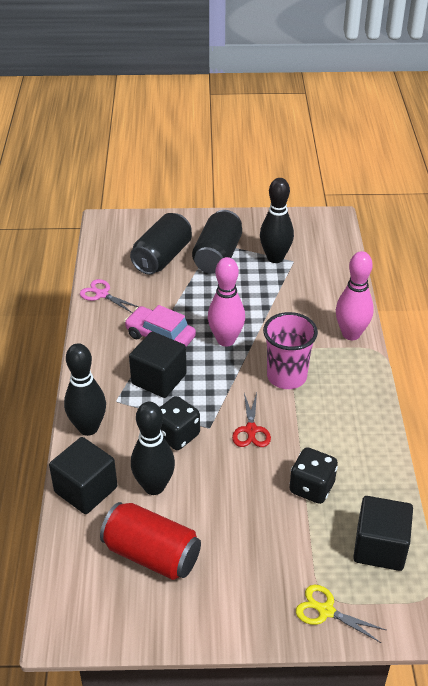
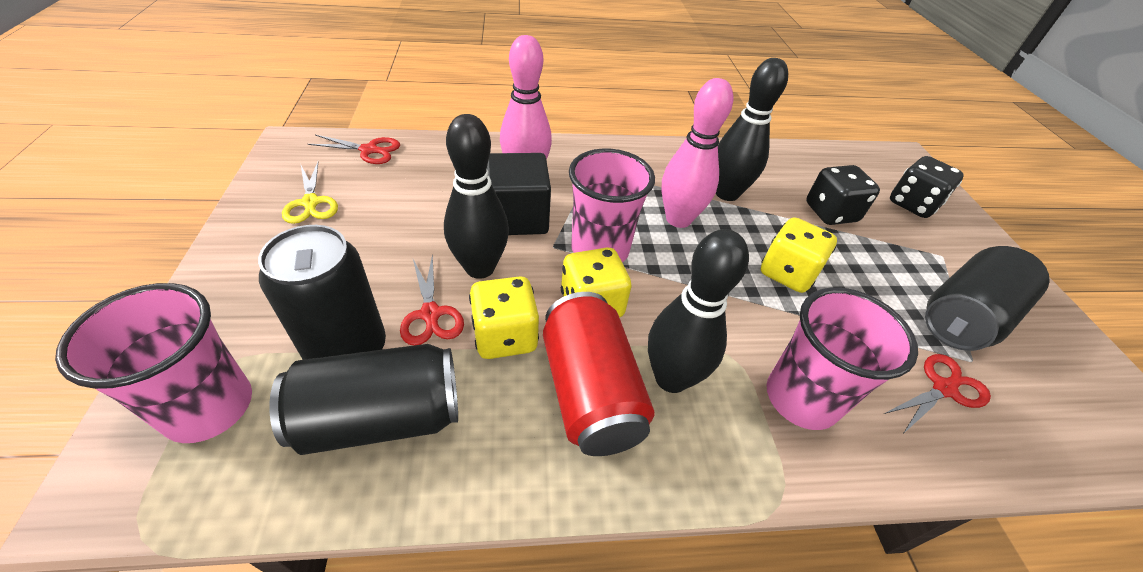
black can: [130,213,192,275] [192,210,242,274] = 2 -> [258,225,386,360] [270,344,458,455] [925,246,1050,351] = 3
black cube: [49,437,117,514] [129,332,187,398] [353,496,413,571] = 3 -> [487,153,551,235] = 1
pink car: [124,305,196,347] = 1 -> none = 0
pink cup: [263,312,318,389] = 1 -> [55,283,252,443] [569,148,655,262] [767,287,918,430] = 3
pink scissors: [80,279,139,313] = 1 -> none = 0
red scissors: [232,393,271,447] = 1 -> [308,135,400,164] [400,254,464,345] [884,354,991,434] = 3
yellow dice: none = 0 -> [469,276,539,359] [561,248,632,318] [761,217,837,293] = 3

